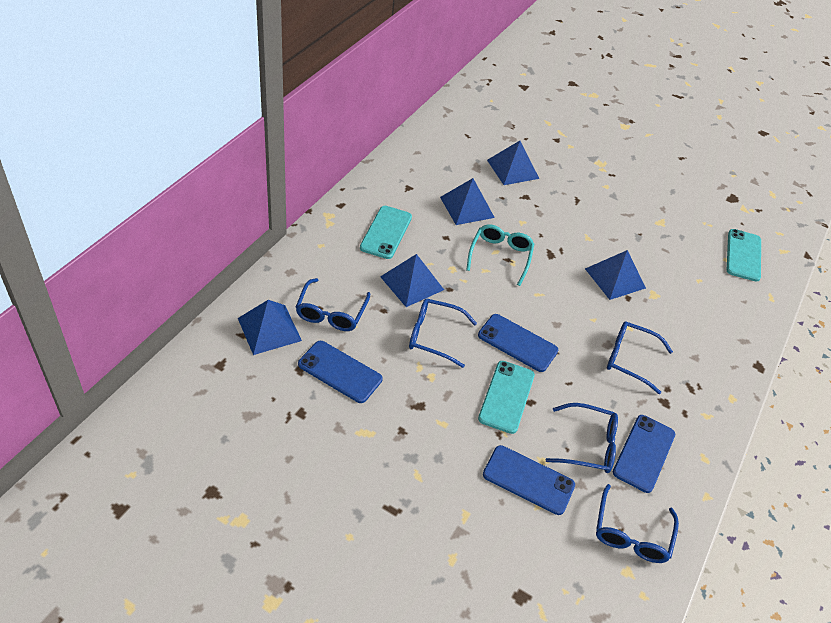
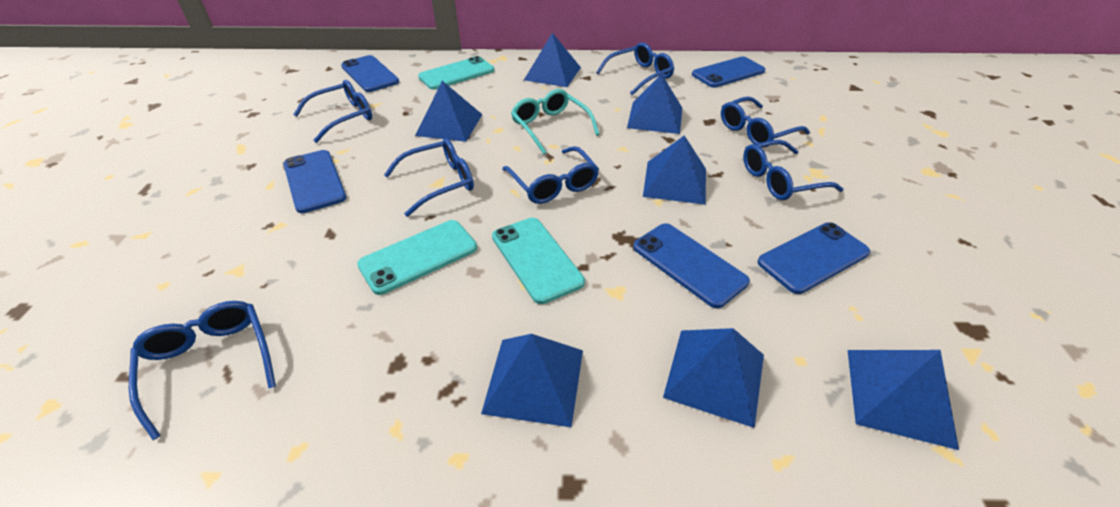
blue glasses: [296,278,370,331] [409,298,477,368] [546,403,618,473] [596,484,679,563] [607,321,673,394] = 5 -> [129,301,276,440] [293,80,372,143] [384,138,474,217] [502,146,599,204] [596,42,674,95] [721,96,810,148] [743,140,844,200] = 7
blue phone: [298,341,383,403] [478,314,558,372] [483,445,575,515] [613,415,675,493] = 4 -> [283,150,347,213] [341,55,399,92] [633,223,750,308] [692,57,765,88] [757,222,870,294] = 5
blue pyramid: [238,300,302,355] [380,254,444,307] [440,178,495,225] [487,141,539,185] [585,250,646,300] = 5 -> [415,81,483,142] [481,334,583,427] [524,33,581,87] [627,74,682,134] [643,135,706,205] [663,328,764,428] [847,350,959,450] = 7

